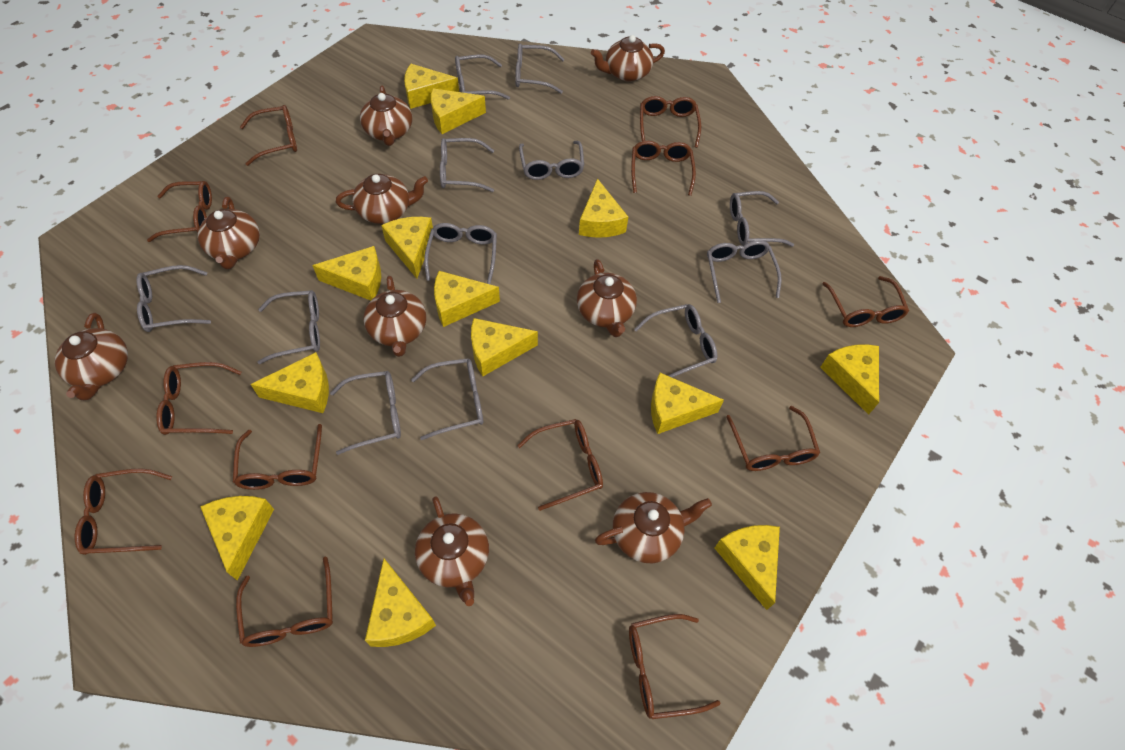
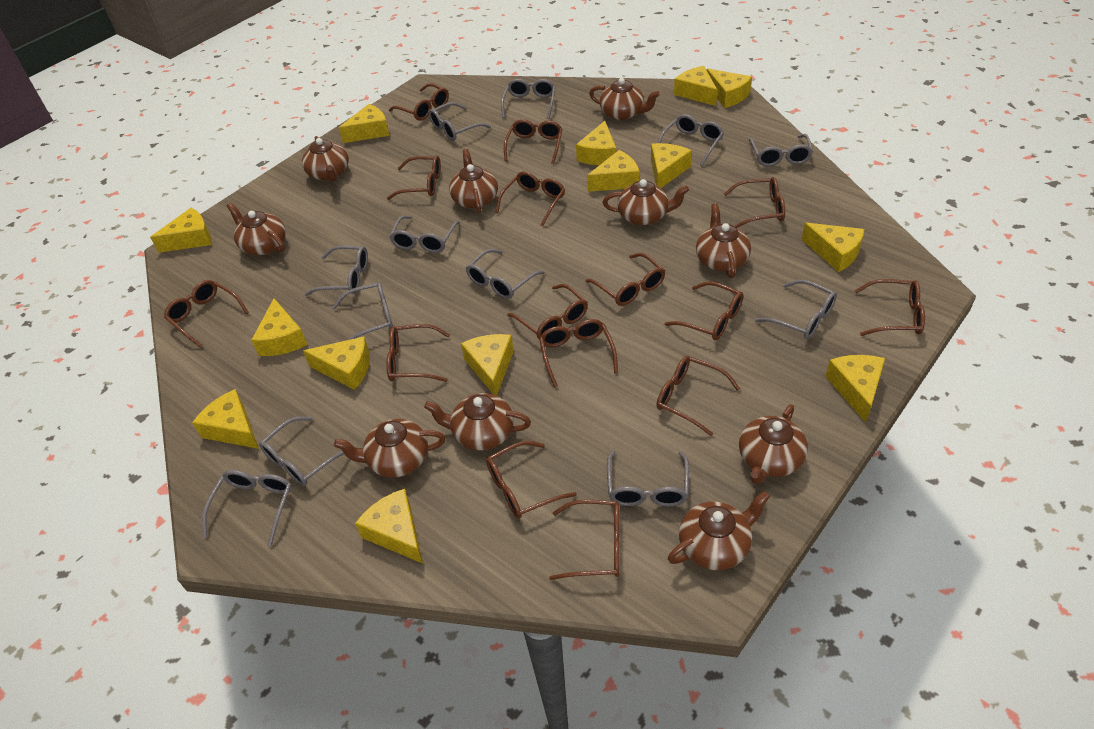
brown glasses: [74,468,172,555] [147,181,212,242] [156,362,241,435] [233,424,322,490] [236,556,333,647] [240,105,297,166] [517,419,603,511] [629,614,721,719] [631,141,696,196] [640,96,701,148] [726,406,820,471] [822,276,909,327] = 12 -> [164,280,249,348] [386,324,450,382] [387,155,441,200] [389,83,449,121] [486,441,577,519] [496,171,565,227] [504,119,562,164] [507,284,588,339] [539,319,618,388] [549,500,620,580] [585,253,665,306] [657,356,740,436] [664,281,744,340] [724,177,785,228] [855,279,925,336] = 15
brown teapot: [55,313,128,400] [198,197,260,269] [336,174,428,224] [360,86,412,146] [363,276,426,357] [415,496,489,606] [577,259,637,337] [591,35,665,82] [595,492,712,563] = 9 -> [226,202,286,255] [302,136,349,182] [334,419,446,478] [424,393,531,450] [449,149,498,213] [589,78,660,120] [603,179,689,225] [668,491,770,570] [696,203,751,278] [739,404,808,484] = 10
yellow cheese: [200,496,274,581] [250,352,329,413] [312,246,381,301] [365,559,436,647] [381,217,433,279] [404,64,459,109] [431,88,486,134] [434,271,500,327] [471,318,538,376] [579,178,628,238] [651,373,724,434] [714,525,780,610] [820,345,879,415] = 13 -> [150,208,212,253] [192,389,259,449] [251,298,307,356] [303,337,370,390] [339,104,390,143] [355,489,423,564] [461,334,514,396] [576,121,616,165] [587,150,640,192] [651,143,692,188] [674,66,717,106] [707,69,752,108] [801,223,864,272] [825,355,885,423] = 14

